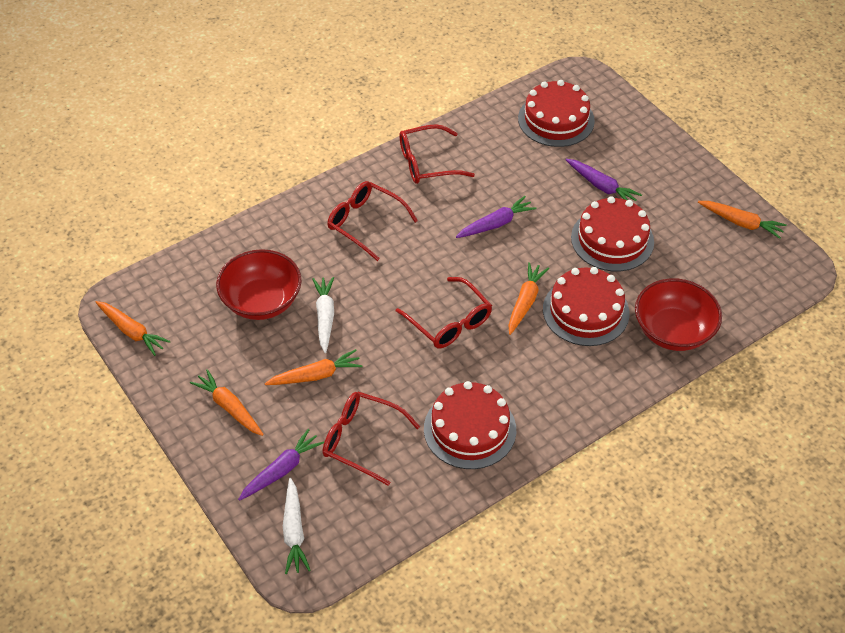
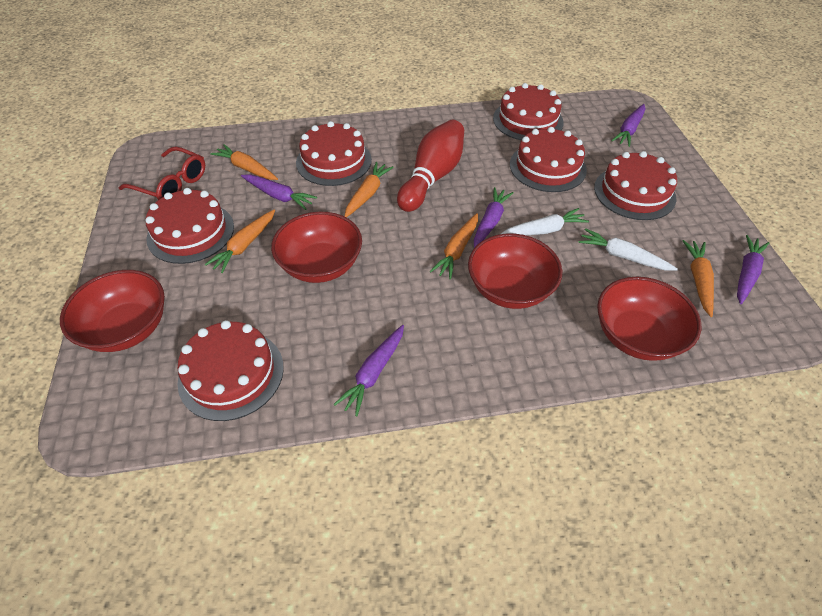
purple carrot: [238,429,324,501] [456,196,536,238] [566,159,642,201] = 3 -> [241,174,317,210] [334,325,404,416] [474,187,514,248] [611,104,645,147] [737,235,770,304] = 5
red bowl: [216,249,301,320] [635,278,722,351] = 2 -> [60,270,165,352] [271,212,362,283] [468,234,562,309] [597,277,701,361] = 4
red bowling pin: none = 0 -> [397,120,464,212] = 1
red cake: [424,381,516,469] [518,80,595,147] [543,267,630,346] [571,196,654,271] = 4 -> [145,188,234,264] [177,320,284,421] [296,121,372,186] [493,83,564,140] [510,127,587,192] [594,151,677,220] = 6
red glasses: [322,392,420,486] [327,181,418,261] [396,277,492,348] [399,124,475,184] = 4 -> [119,147,205,200] = 1

